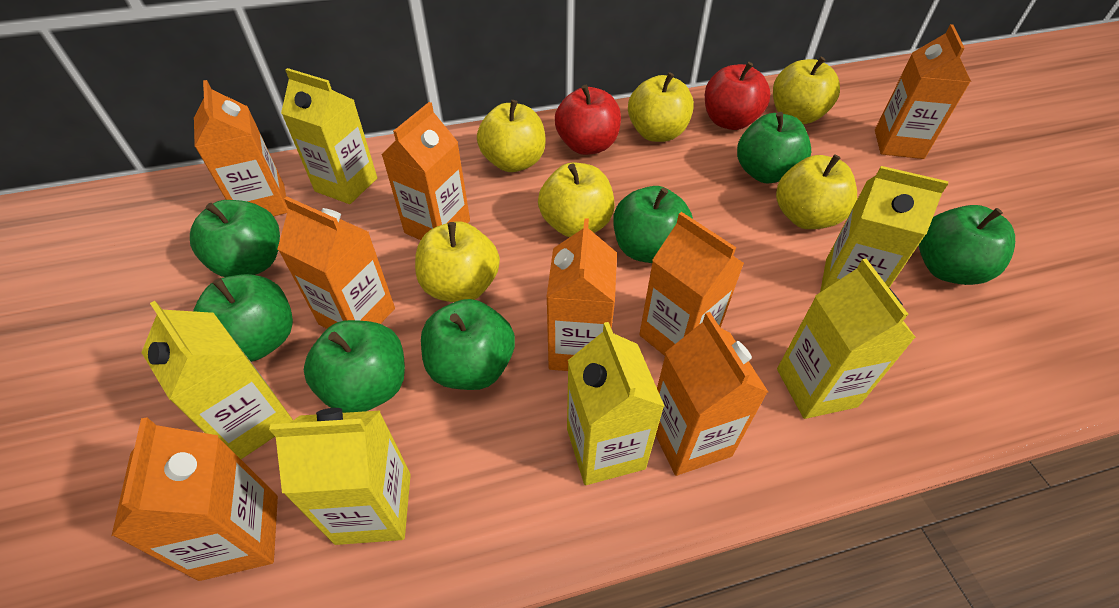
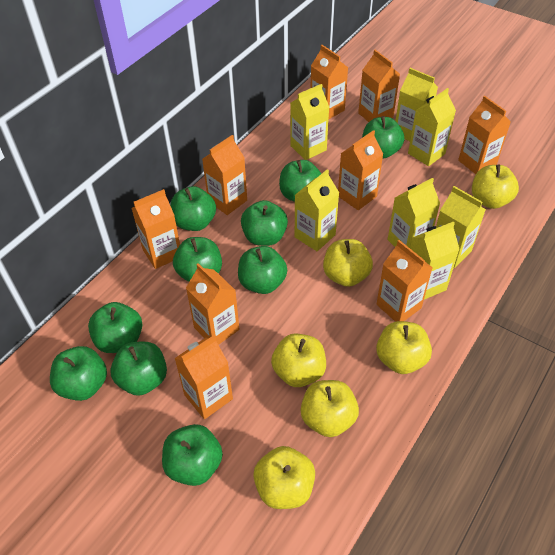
green apple: [190,200,280,277] [193,274,293,362] [304,320,405,413] [421,299,515,390] [613,186,693,263] [737,112,811,184] [919,205,1015,285] = 7 -> [50,346,107,401] [88,302,142,353] [110,341,167,396] [162,424,223,486] [170,186,216,231] [173,237,222,282] [238,246,287,294] [241,200,288,246] [279,160,321,202] [362,116,404,158] = 10
orange carton: [112,417,278,581] [194,80,288,216] [278,197,395,329] [382,102,470,240] [547,218,617,371] [639,212,744,356] [656,312,768,476] [875,24,971,159] = 8 -> [132,189,180,269] [174,335,233,419] [186,263,239,345] [202,135,247,215] [310,45,348,119] [338,130,383,210] [358,50,400,122] [376,240,433,322] [458,96,511,174] = 9
red apple: [555,85,621,155] [705,62,771,130] = 2 -> none = 0
yellow carton: [141,301,293,459] [269,408,411,545] [281,68,377,204] [567,322,665,485] [777,258,916,419] [820,166,948,292] = 6 -> [290,84,329,160] [295,169,339,251] [388,178,440,248] [395,68,438,141] [408,88,456,166] [410,221,459,300] [436,186,486,268] = 7

